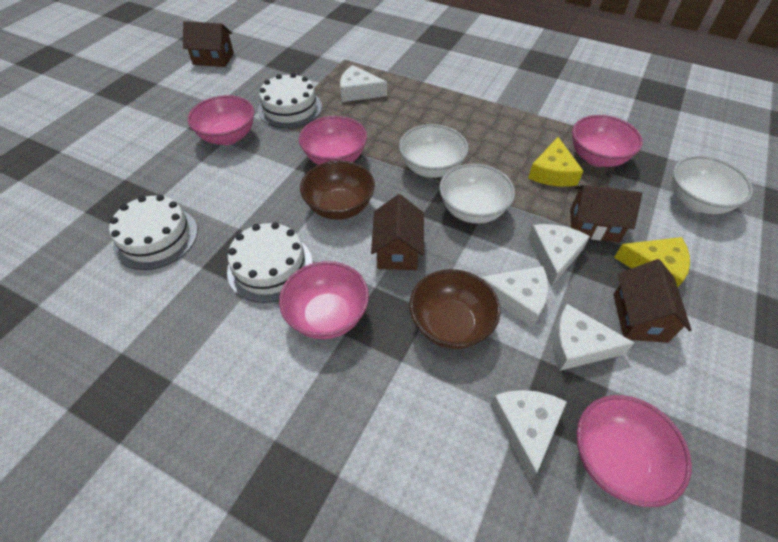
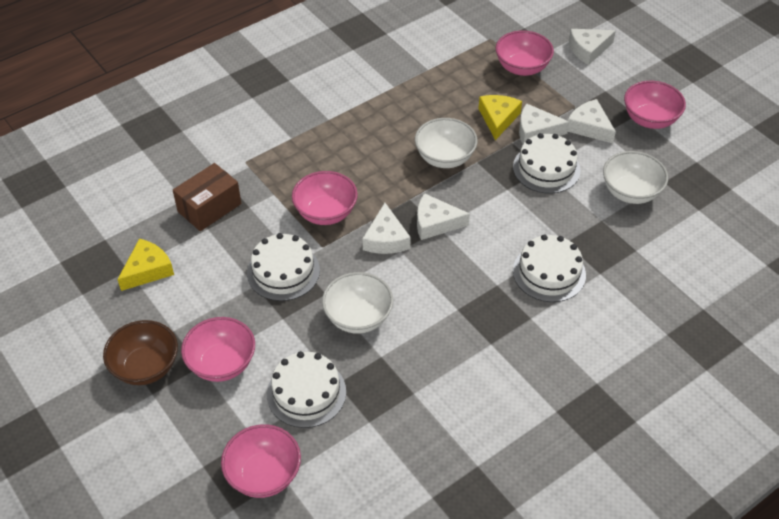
brown bowl: [300,160,375,220] [409,269,500,349] = 2 -> [103,320,178,385] = 1
brown box: none = 0 -> [173,163,241,231] = 1
brown house: [183,21,234,67] [371,194,424,270] [570,185,642,243] [613,259,691,343] = 4 -> none = 0
white cake: [109,195,198,270] [227,222,313,303] [258,73,322,128] = 3 -> [247,233,320,301] [267,351,346,428] [513,133,580,193] [513,234,586,302] = 4

